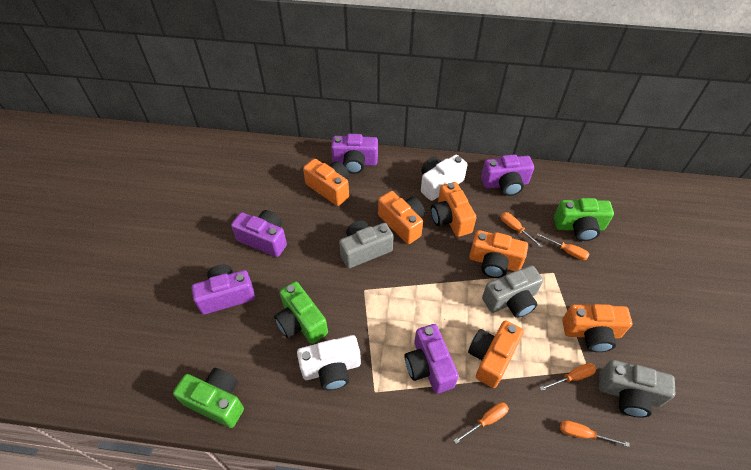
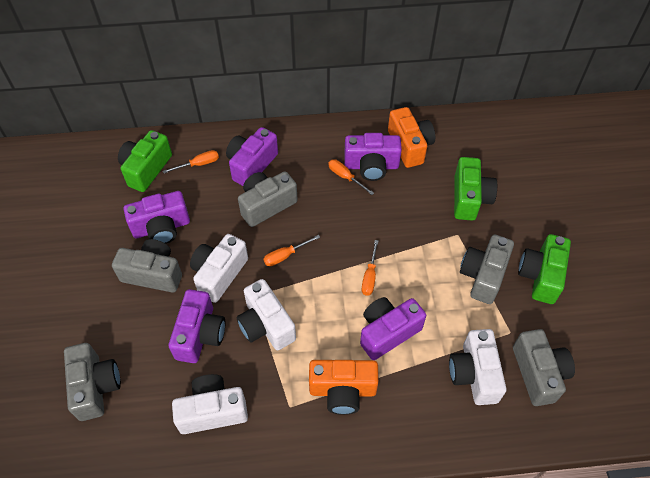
grey camera: [339,220,394,268] [482,265,543,318] [599,360,675,418] = 3 -> [64,343,121,421] [112,239,182,293] [238,171,298,227] [460,235,514,304] [513,329,575,406] = 5
orange camera: [303,159,349,206] [378,191,425,244] [431,182,477,237] [468,320,524,388] [469,230,528,278] [562,304,632,352] = 6 -> [309,360,379,415] [388,107,435,168] = 2
orange screwdriver: [454,402,509,444] [501,212,543,248] [537,233,589,260] [539,363,596,391] [560,420,630,447] = 5 -> [163,150,219,173] [264,235,320,266] [328,159,374,195] [362,240,379,296] = 4
white camera: [297,335,361,390] [421,155,467,201] = 2 -> [172,374,248,434] [190,234,248,303] [237,279,296,350] [449,329,506,405] = 4

